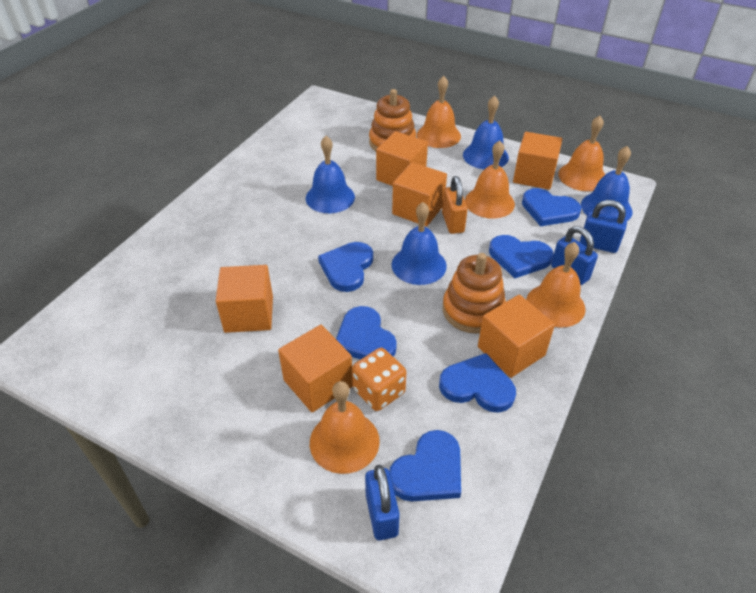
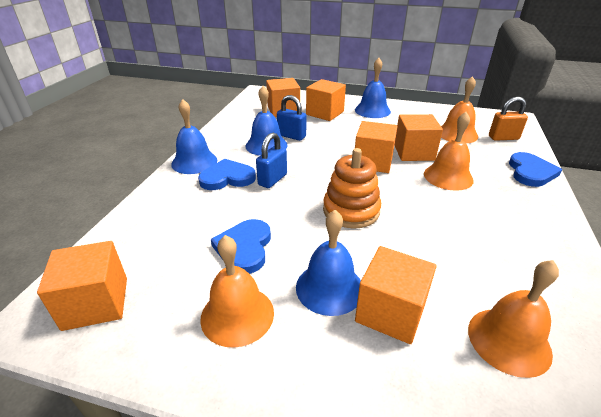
blue heart: [318,242,373,292] [336,306,397,360] [389,430,461,501] [439,353,516,413] [489,235,554,278] [522,188,581,226] = 6 -> [198,159,256,190] [211,219,271,274] [509,152,562,187] = 3
blue padlock: [365,465,400,540] [551,226,598,285] [580,200,627,253] = 3 -> [256,133,287,188] [277,95,306,141] = 2
orange bell: [310,381,380,474] [417,76,461,148] [465,140,515,219] [526,242,586,328] [558,115,605,191] = 5 -> [200,235,274,348] [424,112,474,191] [441,76,478,143] [468,260,559,378] = 4
orange dice: [352,348,406,411] = 1 -> none = 0
orange stacking toy: [369,89,416,151] [443,253,506,334] = 2 -> [323,148,381,229] = 1

